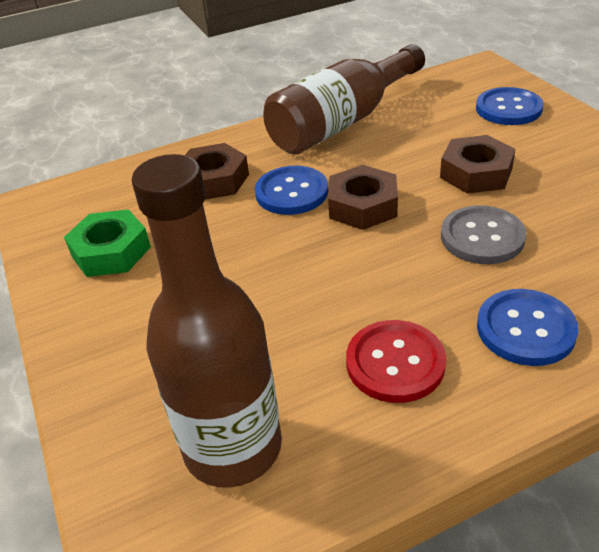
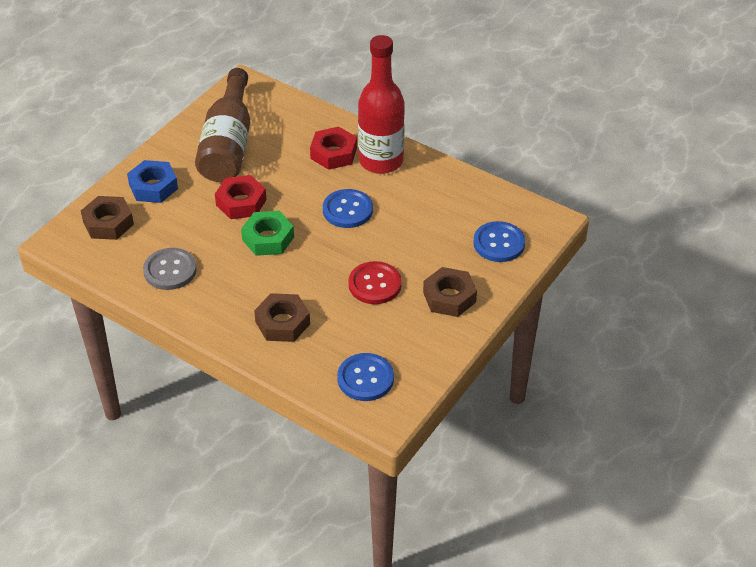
blue nut: none = 0 -> [127,160,178,203] = 1
brown bottle: [132,154,282,488] [263,44,425,155] = 2 -> [195,68,250,182] = 1
red bottle: none = 0 -> [358,35,405,174] = 1
red nut: none = 0 -> [215,175,267,219] [310,127,357,170] = 2

